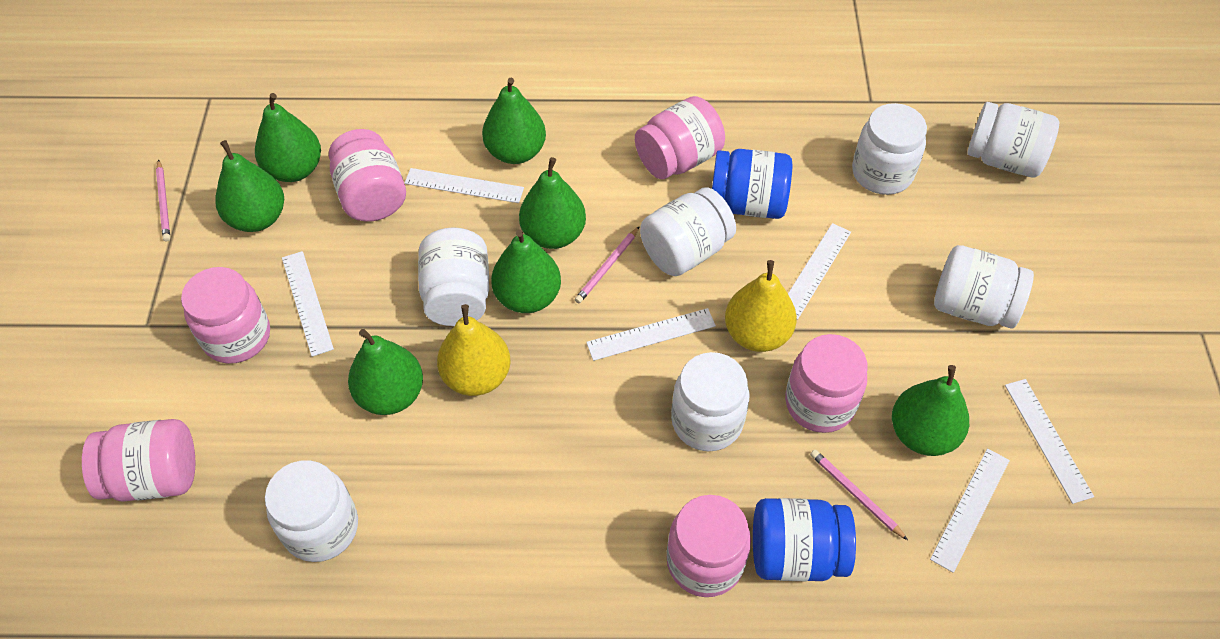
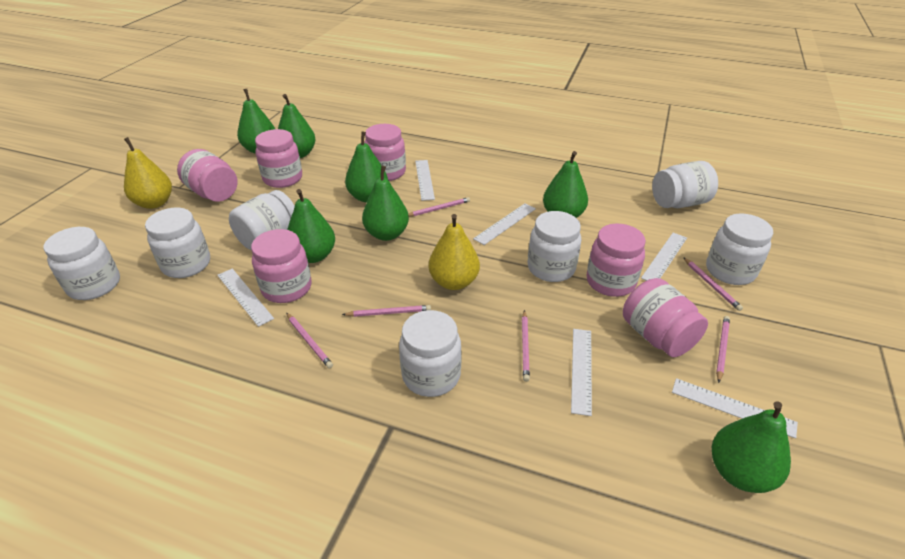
blue jar: [712,149,792,219] [753,498,856,582] = 2 -> none = 0
pink pencil: [156,160,170,241] [575,226,640,303] [810,450,908,540] = 3 -> [286,312,333,368] [342,305,431,317] [408,197,470,217] [522,310,530,382] [683,257,743,311] [716,316,730,383] = 6

